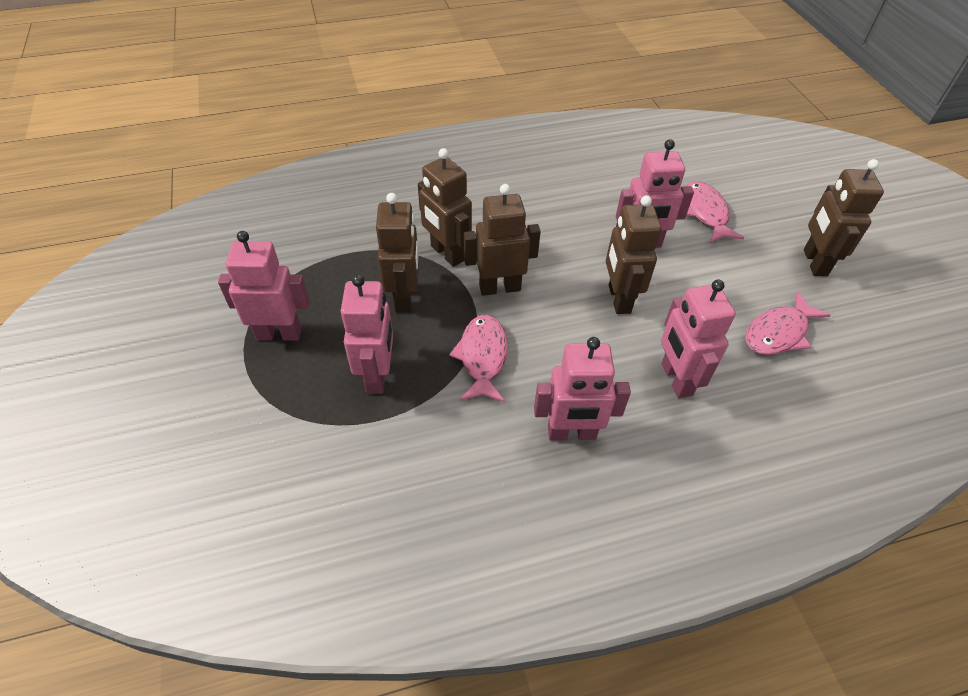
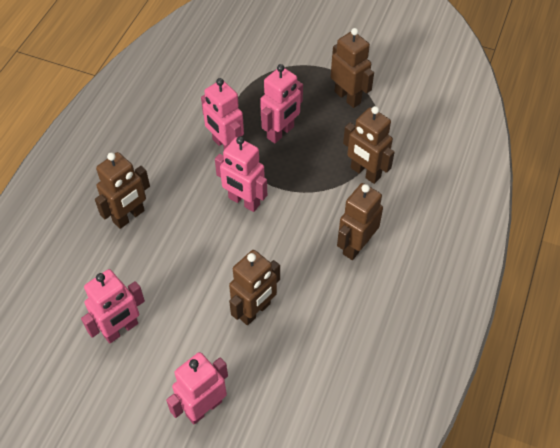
pink fish: [449,315,508,402] [687,181,744,243] [745,291,831,355] = 3 -> none = 0

